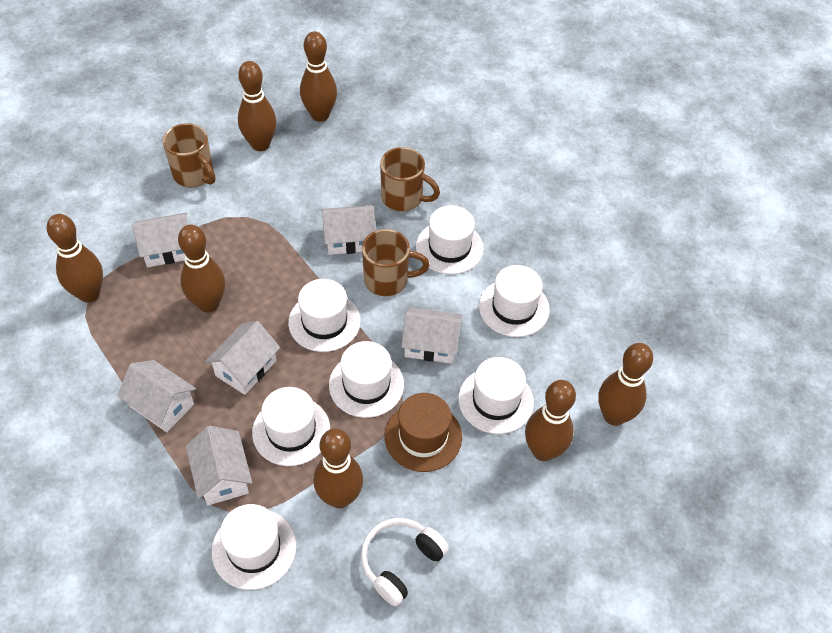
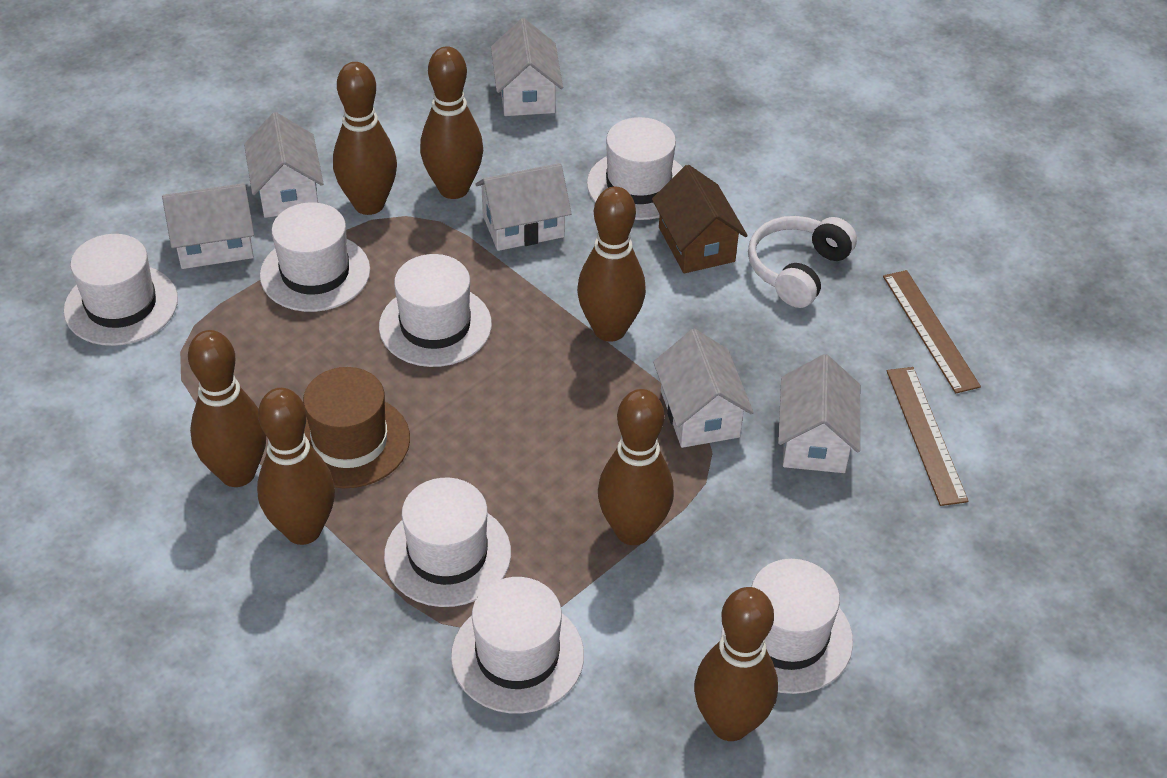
brown house: none = 0 -> [652,165,748,273] = 1
brown mug: [163,123,215,187] [362,229,430,296] [380,147,440,212] = 3 -> none = 0
brown ruler: none = 0 -> [883,270,981,393] [887,367,969,506] = 2

